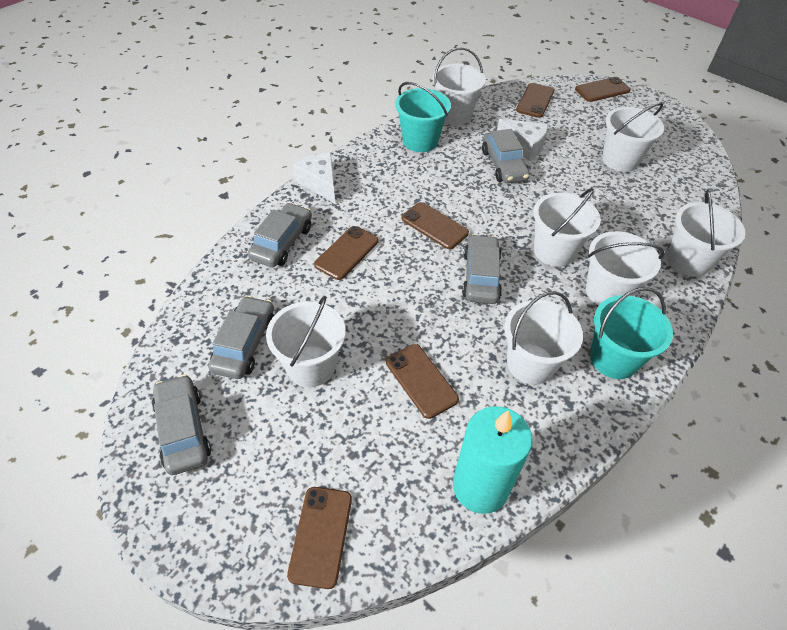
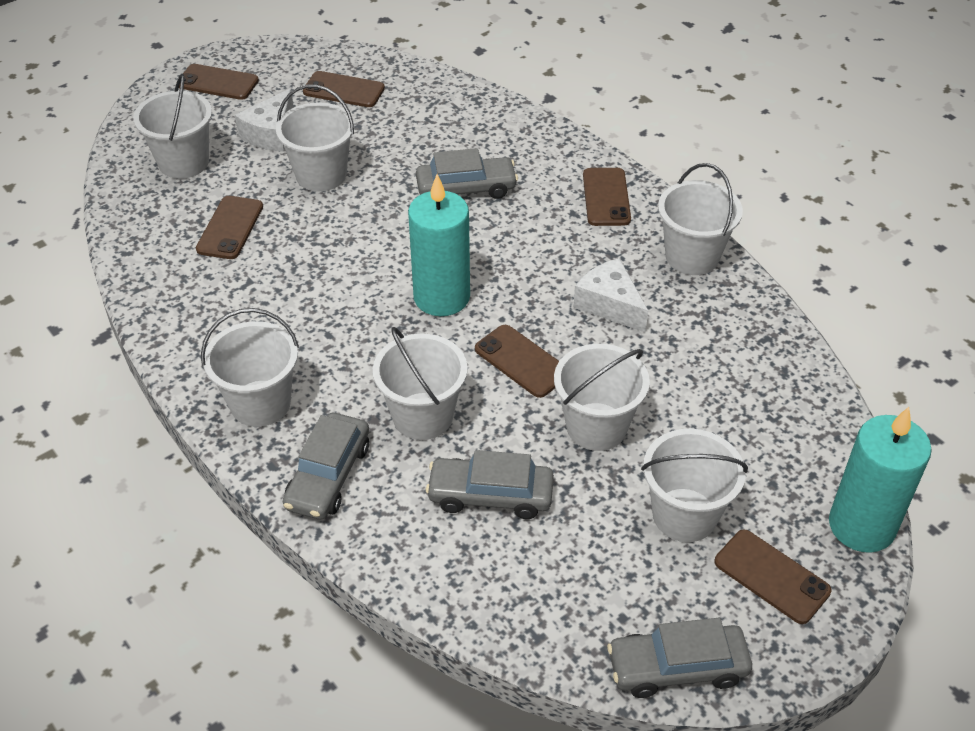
grey car: [152,374,211,475] [208,296,274,379] [248,203,312,267] [462,234,502,304] [482,129,530,183] = 5 -> [283,413,369,520] [416,148,518,199] [426,450,554,519] [607,618,752,698] = 4
turquoise bucket: [395,82,451,152] [590,287,673,379] = 2 -> none = 0
turquoise candle: [453,406,533,514] = 1 -> [408,174,470,316] [829,407,932,553] = 2

